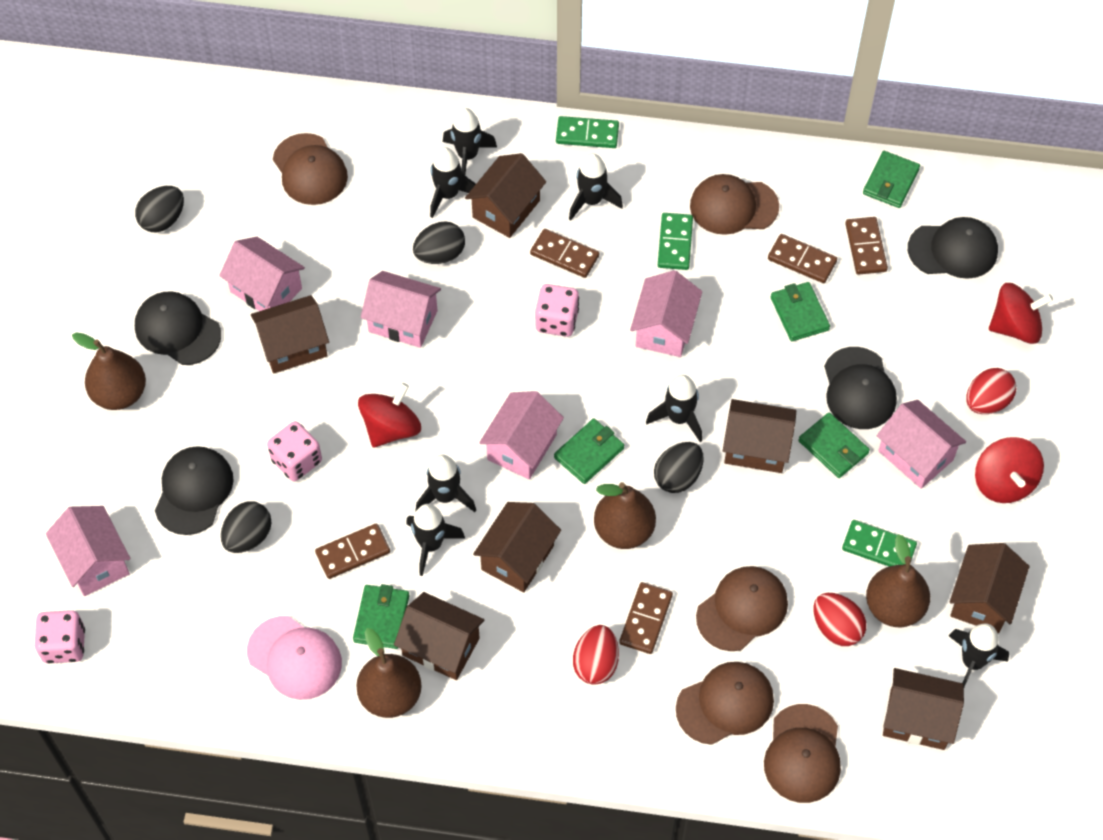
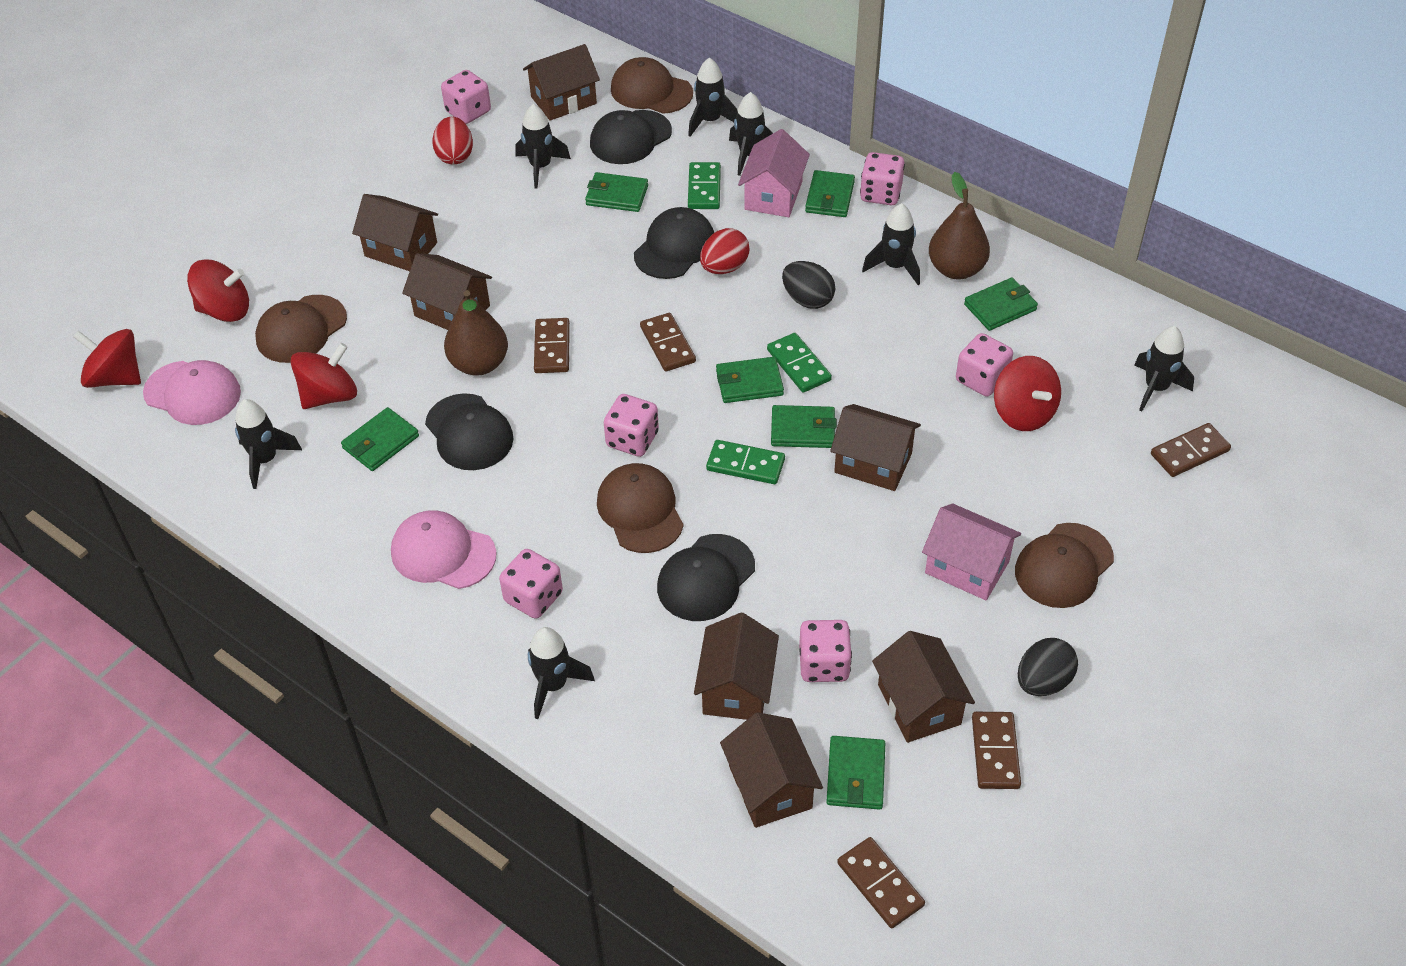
black egg: [135,186,184,233] [221,501,271,553] [413,221,465,264] [654,442,704,493] = 4 -> [782,261,835,309] [1018,638,1078,696] = 2
brown cap: [273,133,348,205] [676,662,774,745] [690,174,779,235] [696,566,788,651] [764,704,841,803] = 5 -> [255,295,347,363] [597,463,684,553] [611,57,693,114] [1015,523,1114,608] = 4
brown pear: [72,332,146,410] [356,628,422,718] [594,482,656,549] [866,534,930,627] = 4 -> [444,290,508,376] [929,172,990,279] = 2
green wallet: [353,584,409,649] [554,418,624,484] [771,282,830,341] [799,412,870,478] [863,151,920,208] = 5 -> [341,407,419,471] [585,172,648,212] [716,357,784,403] [771,405,837,448] [805,170,855,217] [826,736,885,810] [964,278,1038,331] = 7
pink cap: [247,616,342,700] = 1 -> [143,360,241,425] [391,510,496,589] = 2
pink dice: [35,610,85,664] [267,421,322,481] [535,284,579,337] = 3 -> [441,70,491,124] [499,549,563,619] [604,394,659,457] [799,620,852,682] [860,152,905,205] [956,333,1013,397] = 6
pink house: [46,506,130,596] [219,237,305,311] [361,271,441,348] [479,391,564,480] [630,270,702,357] [877,400,966,489] = 6 -> [738,129,810,217] [922,503,1021,600] = 2
red egg: [573,625,619,685] [813,593,866,646] [966,368,1016,414] = 3 -> [432,117,473,165] [700,228,749,274] = 2
red spinning top: [358,383,421,448] [975,437,1044,503] [989,283,1053,344] = 3 -> [73,329,141,388] [187,259,249,322] [290,343,357,409] [994,356,1061,431] = 4

